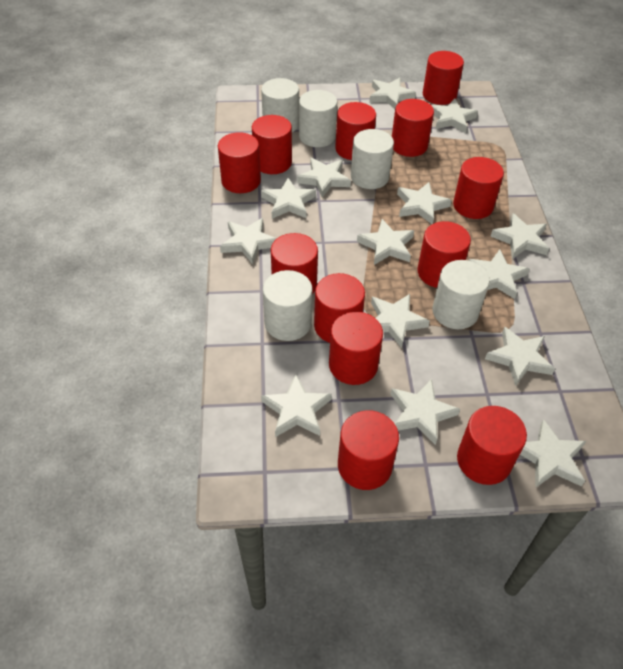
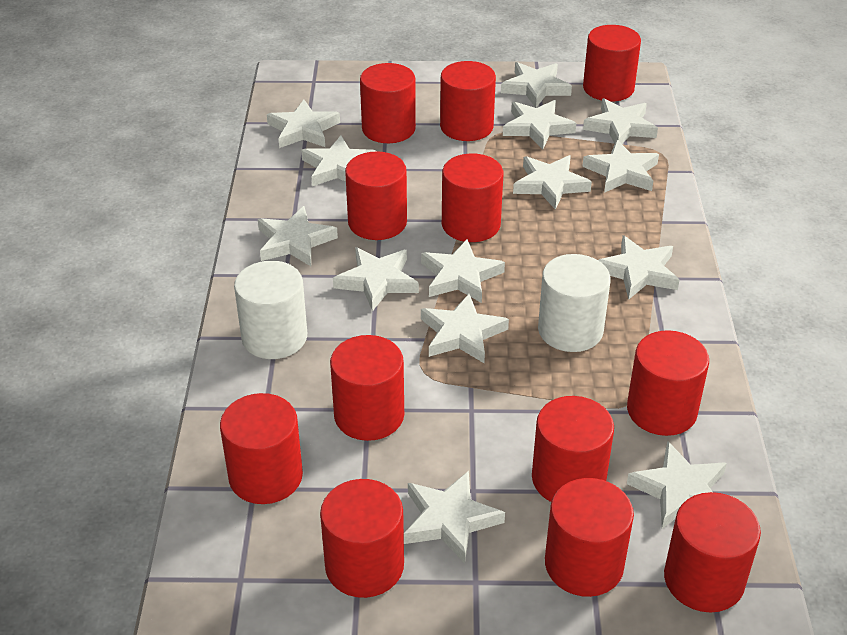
white cylinder: [261,78,299,132] [263,270,313,341] [299,90,337,147] [351,129,394,189] [433,260,490,329] = 5 -> [234,261,307,359] [538,254,611,352] = 2

